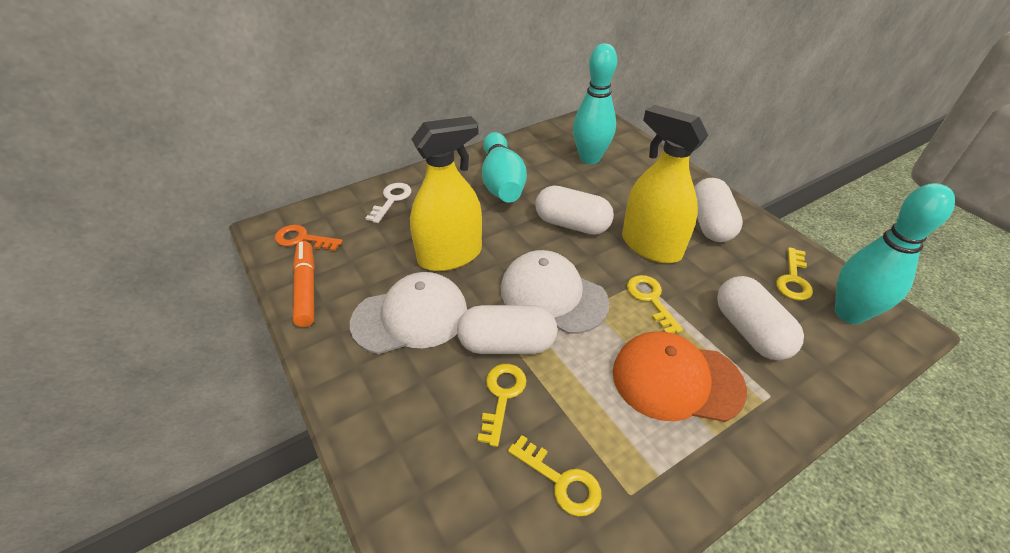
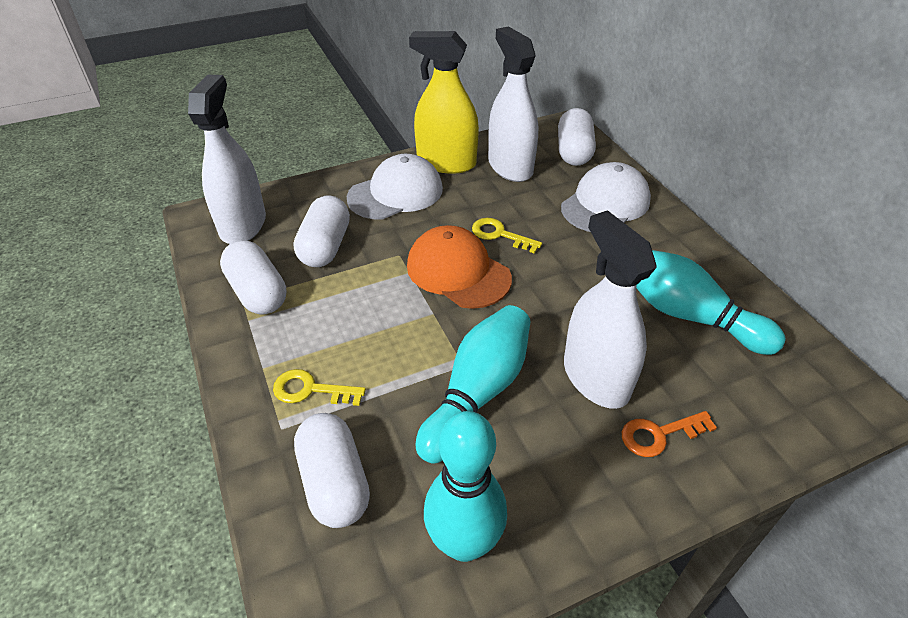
orange marker: [293,241,315,327] = 1 -> none = 0
white key: [366,183,411,223] = 1 -> none = 0
white spray bottle: none = 0 -> [188,75,266,244] [488,26,538,182] [564,210,656,409] = 3
yellow key: [477,364,527,447] [508,435,602,516] [627,275,683,333] [776,247,813,300] = 4 -> [273,369,366,406] [472,218,542,254] = 2
yellow spray bottle: [410,116,482,271] [622,105,708,263] = 2 -> [409,31,479,174] = 1

